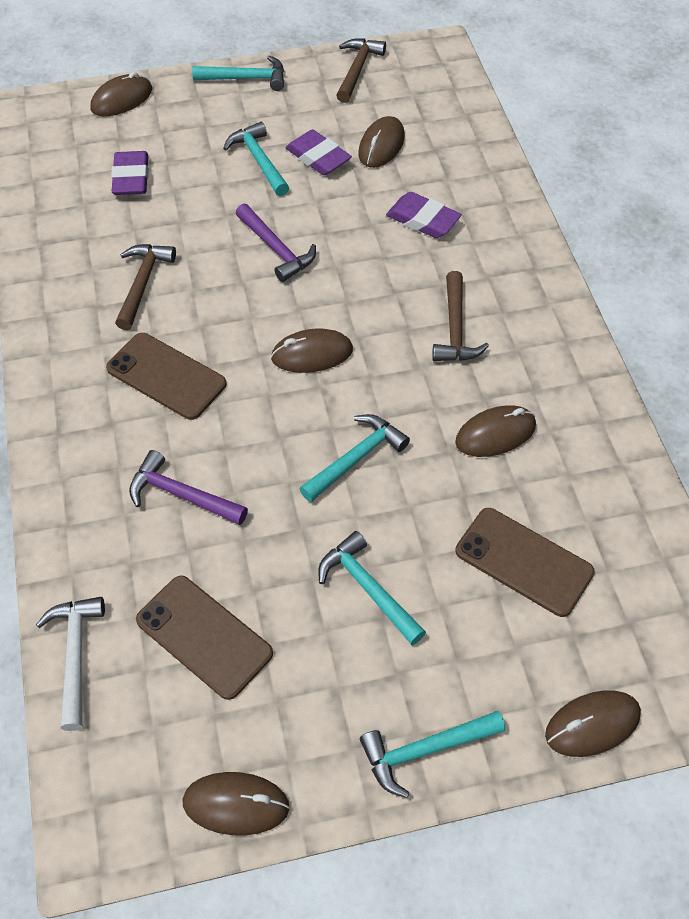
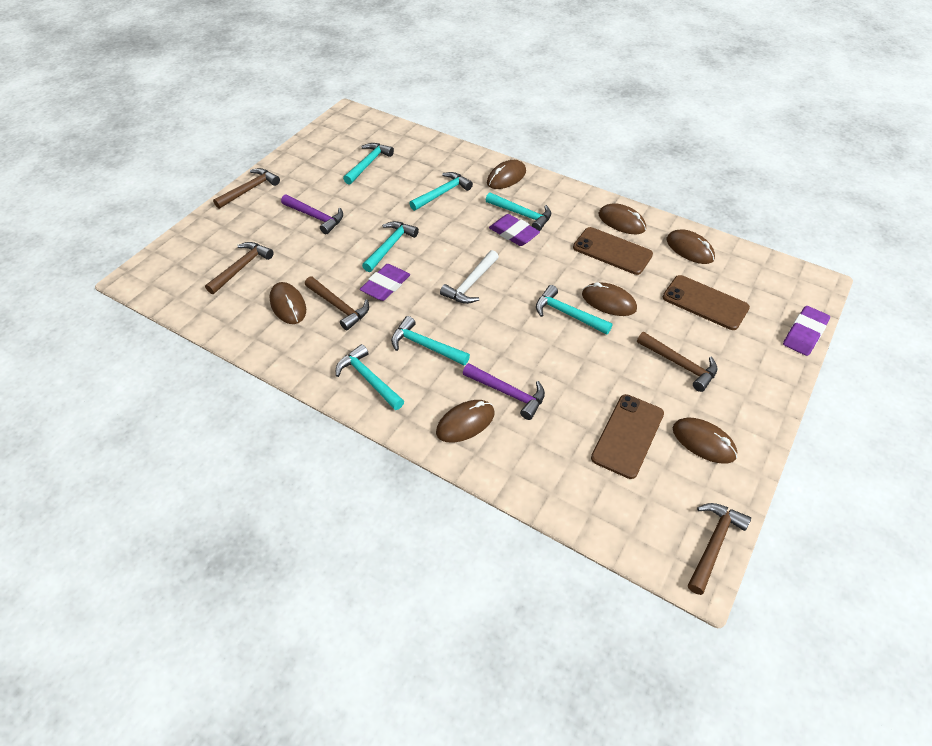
brown hammer: [115,244,176,330] [336,38,386,103] [432,271,489,361] = 3 -> [205,242,274,294] [213,168,280,209] [305,277,369,331] [637,332,718,392] [688,503,751,595] = 5
brown mouse: [90,72,152,116] [182,772,290,836] [271,328,353,373] [359,116,405,168] [455,405,536,457] [545,690,641,757] = 6 -> [270,282,306,324] [436,400,494,443] [487,160,526,189] [582,282,637,316] [599,203,646,234] [667,229,715,264] [673,418,737,464] = 7
turquoise hammer: [192,56,284,91] [223,122,289,196] [299,414,410,502] [318,531,426,645] [360,711,505,798] = 5 -> [336,344,404,410] [343,143,394,185] [362,221,419,272] [391,316,470,365] [409,172,473,211] [486,192,551,231] [536,285,613,334] = 7

